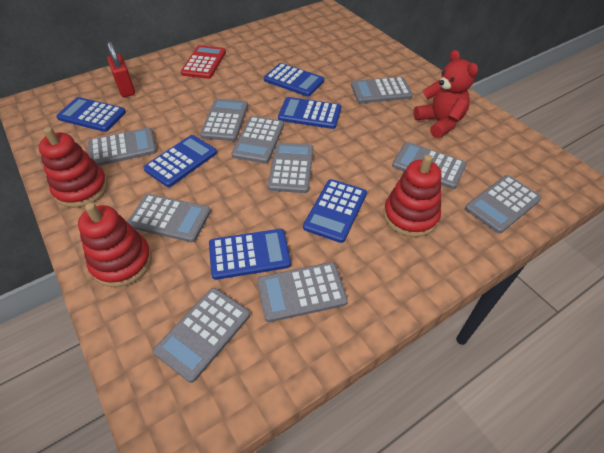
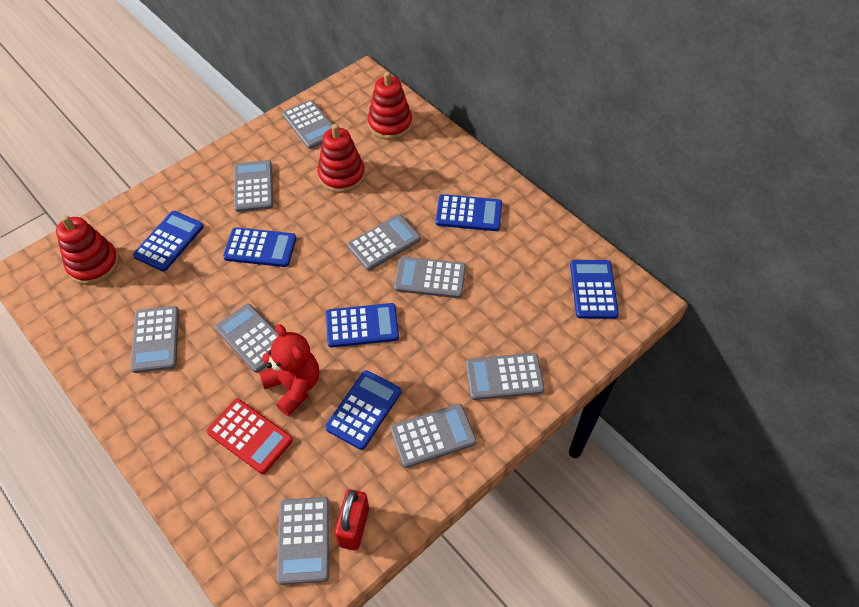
grey calculator: [88,127,157,166] [127,194,211,242] [153,288,250,383] [200,99,248,141] [232,116,284,163] [257,262,348,322] [268,142,314,193] [351,77,413,103] [392,142,467,189] [465,175,542,234] = 10 -> [130,306,179,373] [215,304,279,373] [234,160,273,212] [277,497,329,585] [282,100,333,149] [347,214,421,270] [391,404,477,468] [394,256,466,298] [466,353,545,400] = 9

